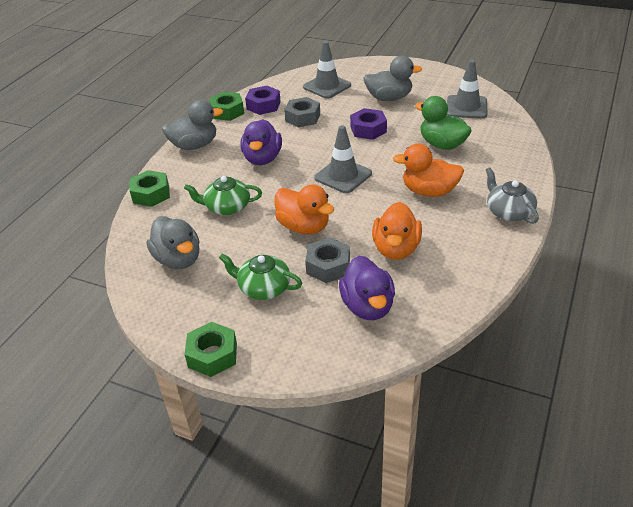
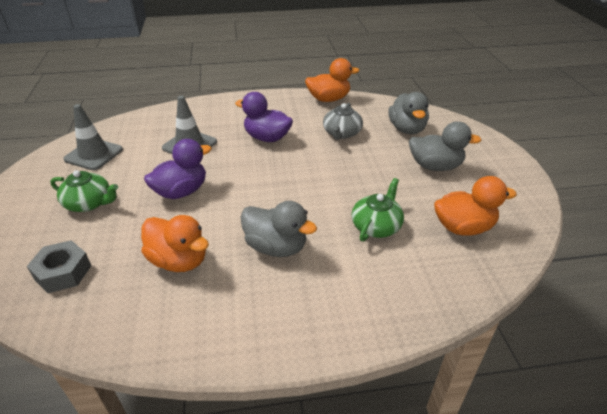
green duck: [415,96,472,150] = 1 -> none = 0
green nut: [130,170,170,207] [185,322,237,377] [209,92,244,121] = 3 -> none = 0
grey nut: [284,97,320,127] [305,238,350,283] = 2 -> [27,240,91,293] = 1
grey traffic cone: [303,41,351,99] [314,125,372,193] [447,60,488,119] = 3 -> [63,104,123,170] [162,96,217,154] = 2
purple nut: [245,86,281,115] [350,108,387,140] = 2 -> none = 0

